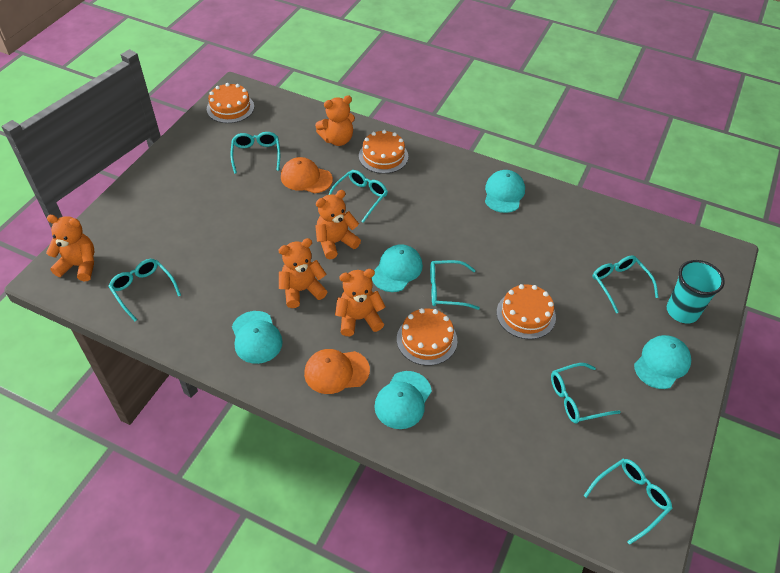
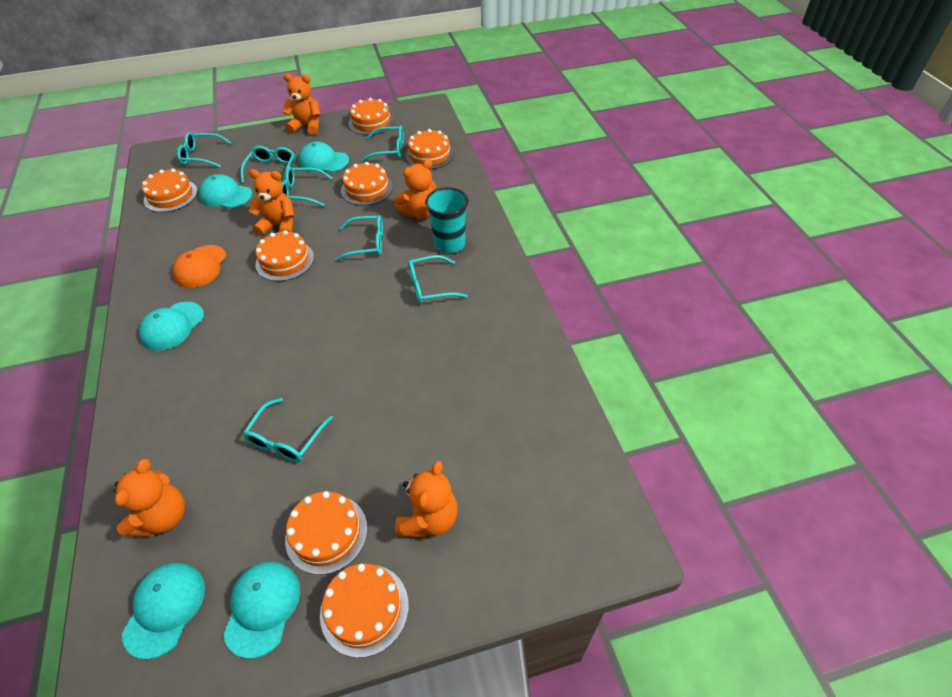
orange cake: [207,83,254,123] [359,130,408,174] [397,308,457,366] [497,284,556,339] = 4 -> [142,168,198,212] [256,230,314,281] [285,491,368,575] [320,563,409,658] [341,162,393,206] [349,98,394,135] [405,129,454,170] = 7
orange cap: [281,157,333,193] [304,349,370,394] = 2 -> [172,245,226,288] = 1

